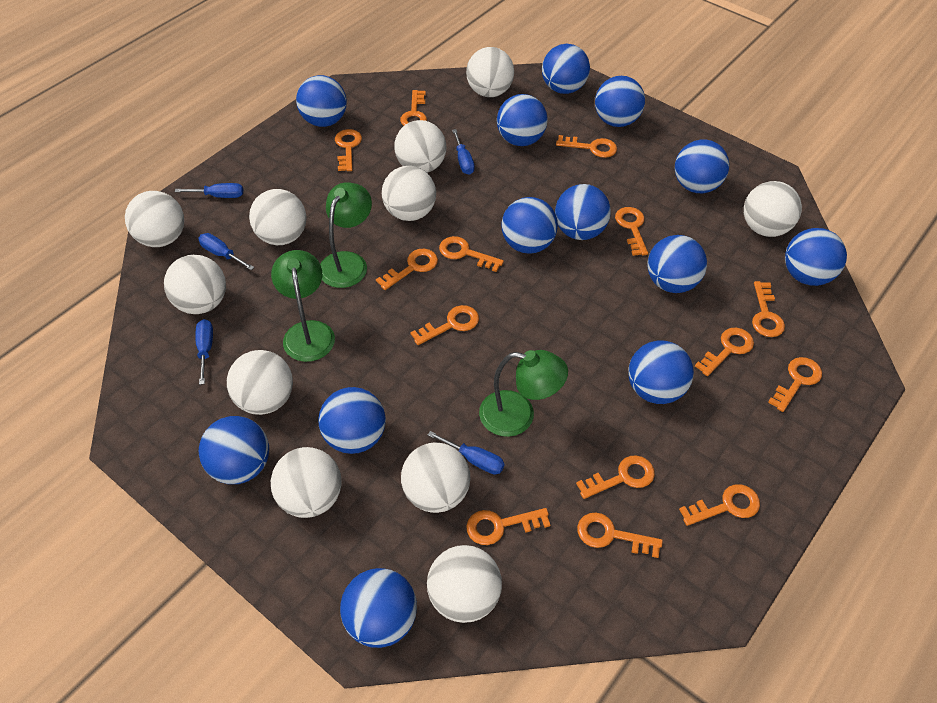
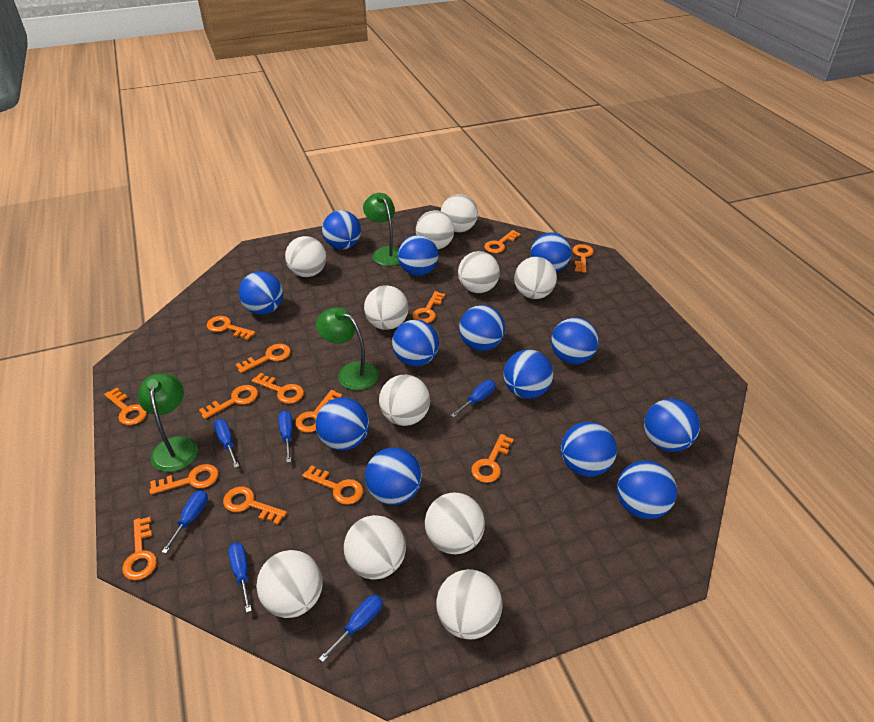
blue screwdriver: [175,183,243,198] [195,319,213,385] [198,233,254,270] [428,431,505,474] [452,129,475,175] = 5 -> [162,490,208,554] [213,419,239,468] [228,542,252,613] [278,410,293,462] [319,595,383,662] [451,380,495,418] = 6

